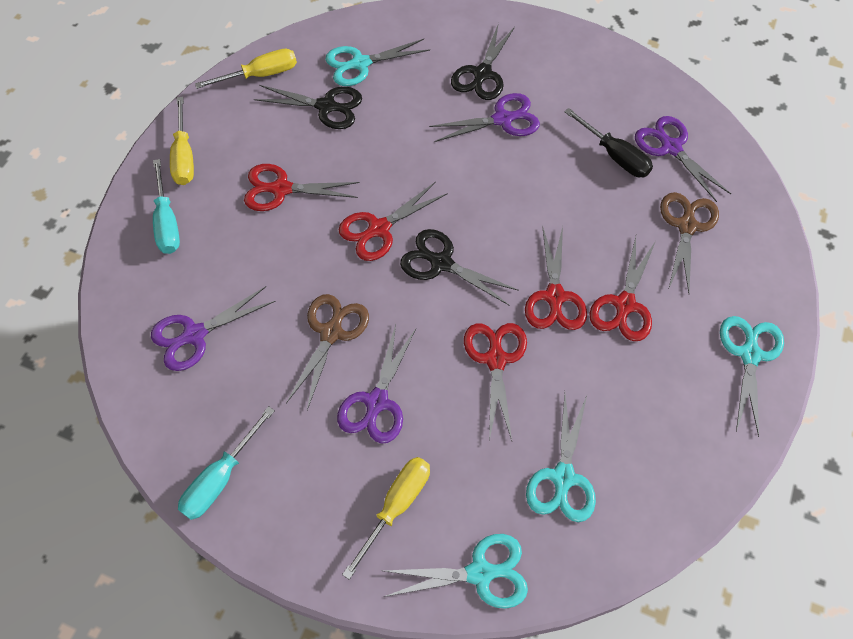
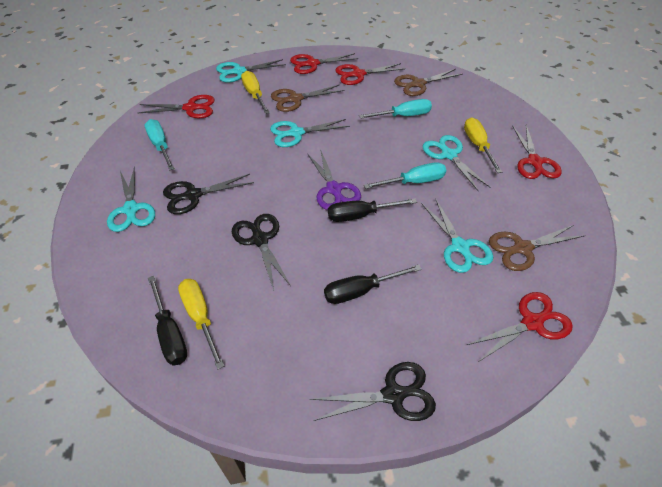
black screwdriver: [564,108,653,177] = 1 -> [148,276,187,366] [324,265,422,304] [328,198,417,222] = 3
brown scissors: [286,294,369,410] [660,192,719,293] = 2 -> [271,84,344,112] [394,69,463,96] [489,225,584,271] = 3
purple scissors: [151,286,276,371] [337,324,416,444] [429,93,540,142] [635,116,731,202] = 4 -> [307,149,361,210] = 1
turquoise scissors: [325,39,430,86] [384,534,528,609] [526,394,596,522] [720,316,784,437] = 4 -> [107,166,155,232] [216,59,286,83] [270,119,350,147] [421,198,493,273] [422,135,490,191] = 5
turquoise screwdriver: [153,159,180,254] [178,406,275,520] = 2 -> [145,119,175,171] [359,99,432,119] [364,162,446,189] = 3

